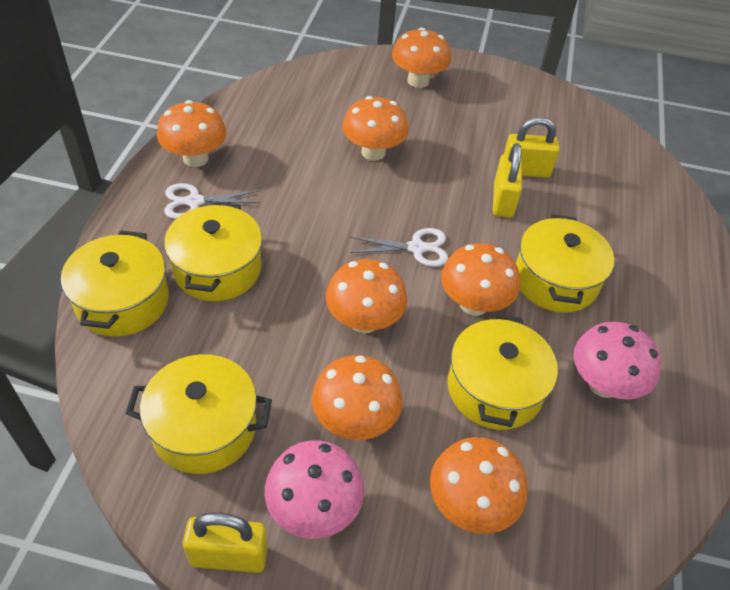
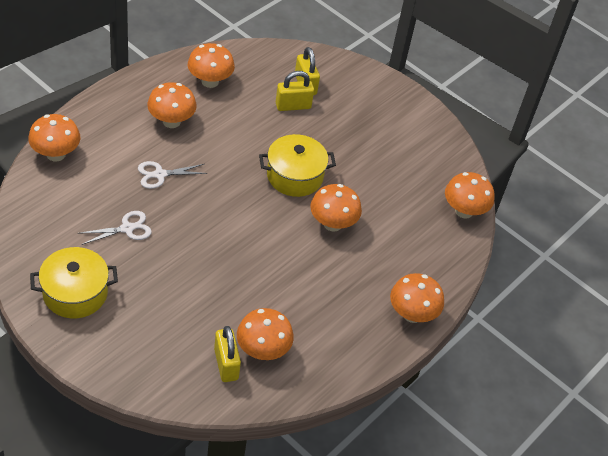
pink mushroom: [264,440,364,539] [574,322,661,400] = 2 -> none = 0
yellow pot: [61,230,169,337] [125,354,272,474] [164,201,262,301] [448,313,558,430] [516,214,614,313] = 5 -> [30,247,118,319] [259,134,336,197] = 2

